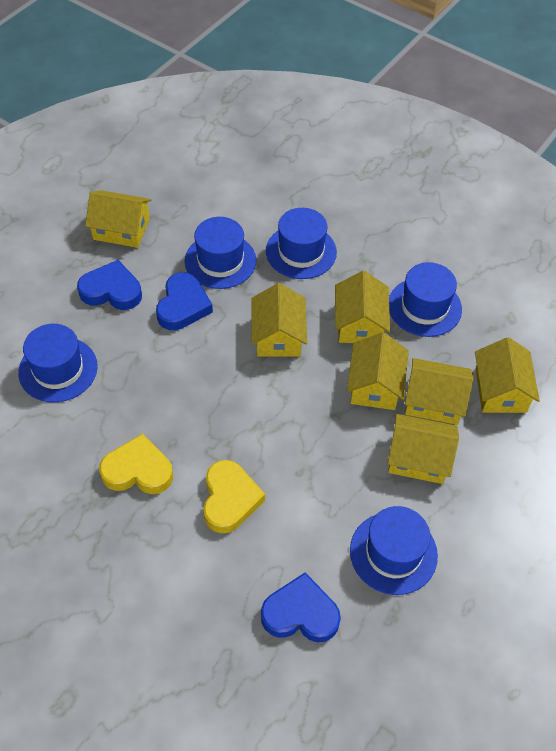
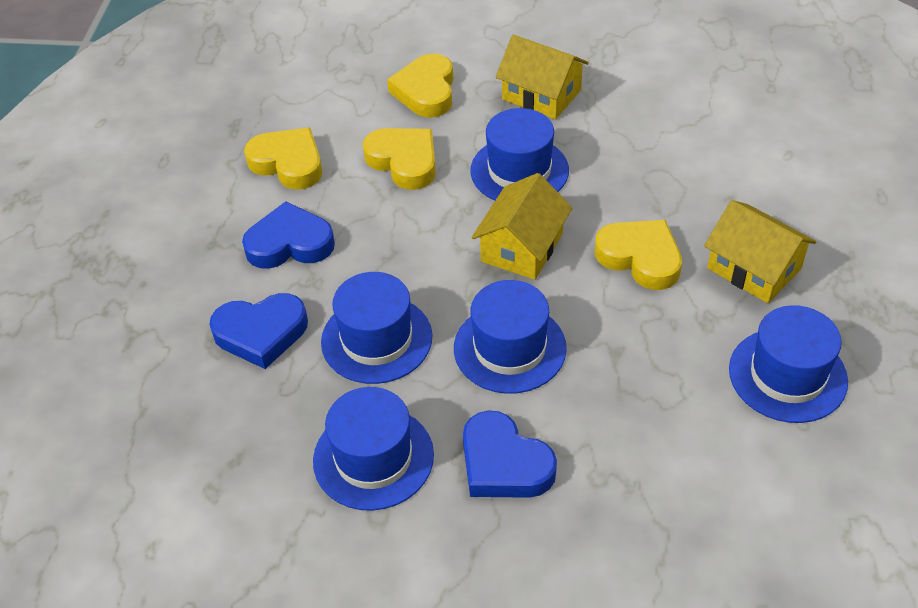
yellow heart: [99,434,173,494] [203,460,265,534] = 2 -> [244,128,322,190] [363,128,436,190] [387,53,453,118] [595,220,682,290] = 4
yellow house: [85,190,151,248] [251,283,307,357] [335,271,390,343] [347,332,409,410] [387,414,459,484] [405,358,474,425] [475,337,540,413] = 7 -> [472,173,572,280] [495,35,589,119] [704,200,816,303] = 3

